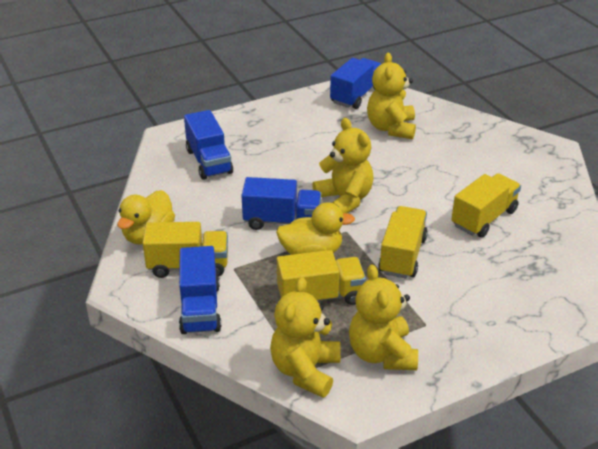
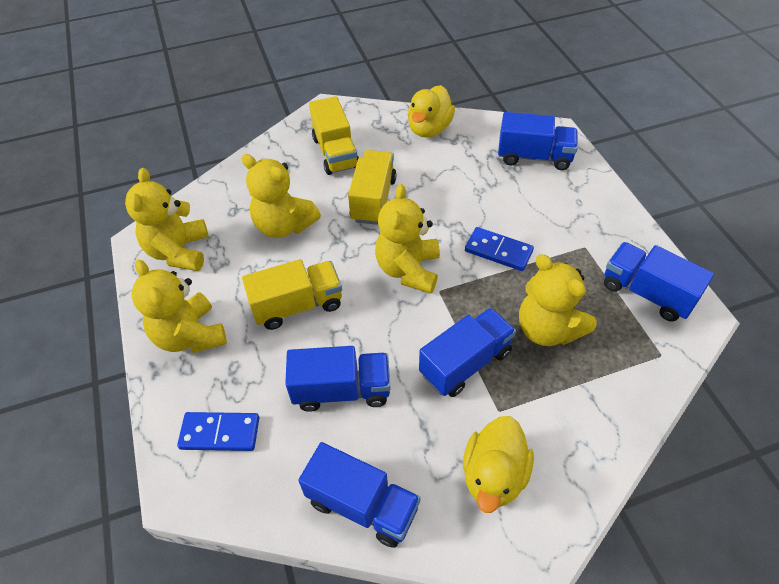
blue domino: none = 0 -> [177,412,259,451] [465,227,534,271] = 2
blue truck: [179,246,221,334] [184,110,233,180] [242,177,321,230] [330,58,381,109] = 4 -> [285,346,390,412] [298,442,421,548] [419,308,516,397] [498,112,578,170] [604,242,714,321] = 5
yellow teddy bear: [270,277,341,398] [312,118,374,213] [349,264,418,370] [367,53,416,139] = 4 -> [125,168,208,271] [131,259,227,353] [241,154,321,238] [375,184,440,293] [519,254,597,346] = 5
yellow truck: [143,222,228,278] [277,250,366,305] [378,206,428,279] [451,173,521,237] = 4 -> [242,259,342,330] [309,96,359,175] [348,150,396,225] = 3

